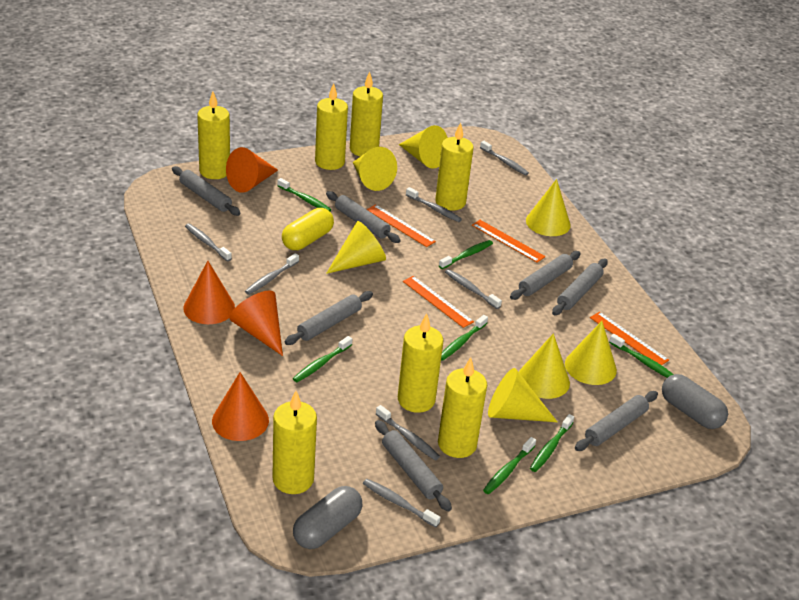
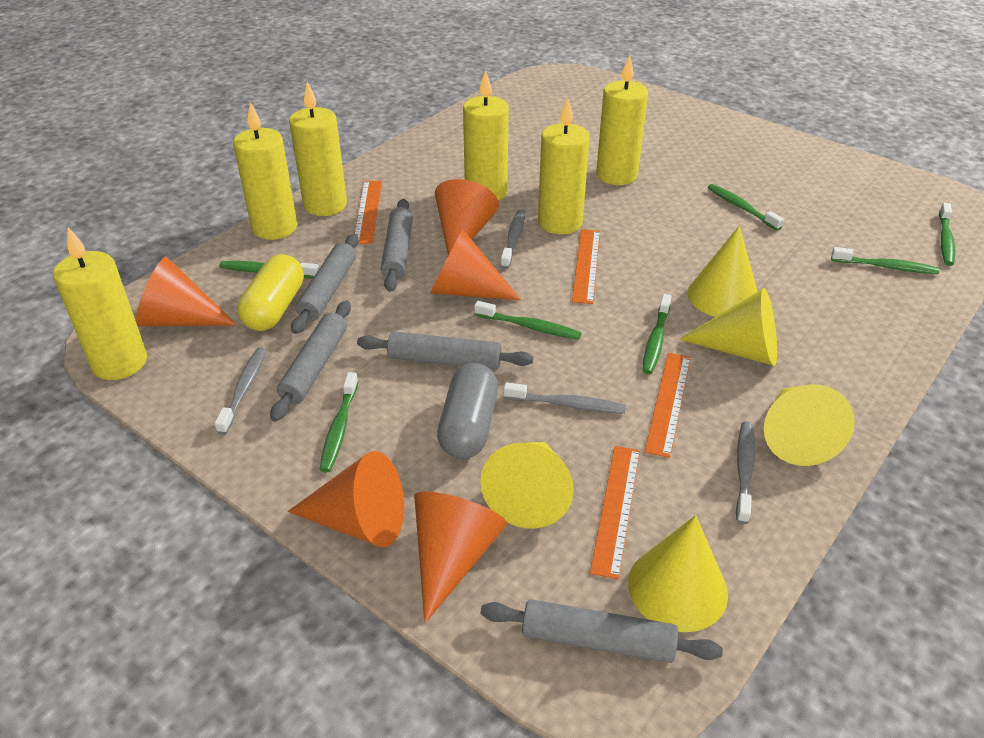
grey capsule: [293,486,362,549] [662,374,728,429] = 2 -> [437,363,498,459] = 1
grey rolling pin: [172,166,241,216] [285,291,373,345] [326,191,401,243] [375,420,452,511] [510,251,581,300] [552,259,608,315] [575,391,658,451] = 7 -> [270,301,351,422] [291,234,359,334] [357,332,533,370] [381,199,413,292] [481,599,723,663] = 5
grey toothbrush: [185,224,232,261] [245,253,299,295] [363,479,441,528] [376,405,440,461] [406,187,462,222] [445,269,502,309] [480,141,529,176] = 7 -> [215,347,266,435] [500,209,525,269] [503,382,626,414] [736,422,755,524] = 4
orange cone: [183,261,235,324] [212,372,269,441] [226,147,278,193] [229,290,283,356] = 4 -> [136,257,237,326] [288,451,404,547] [414,492,507,623] [430,230,521,300] [435,179,499,256] = 5
yellow candle: [197,92,230,179] [272,391,317,494] [315,83,348,170] [350,71,383,156] [398,313,443,413] [435,122,474,211] [438,357,487,458] = 7 -> [53,227,147,380] [233,102,297,240] [289,82,347,216] [463,70,509,201] [538,98,590,234] [596,55,648,185] = 6
yellow cone: [326,221,386,274] [353,147,397,191] [399,125,448,169] [488,368,557,422] [519,333,570,399] [526,179,571,236] [565,321,617,385] = 7 -> [480,442,574,528] [628,515,728,632] [679,288,777,366] [688,226,758,317] [764,384,855,466] = 5

